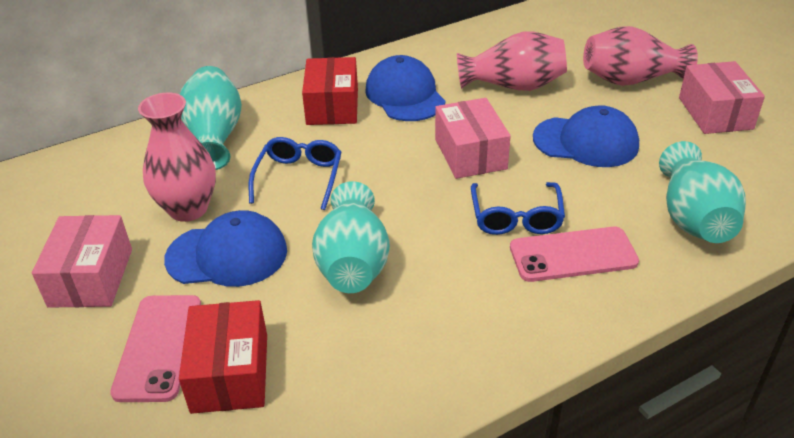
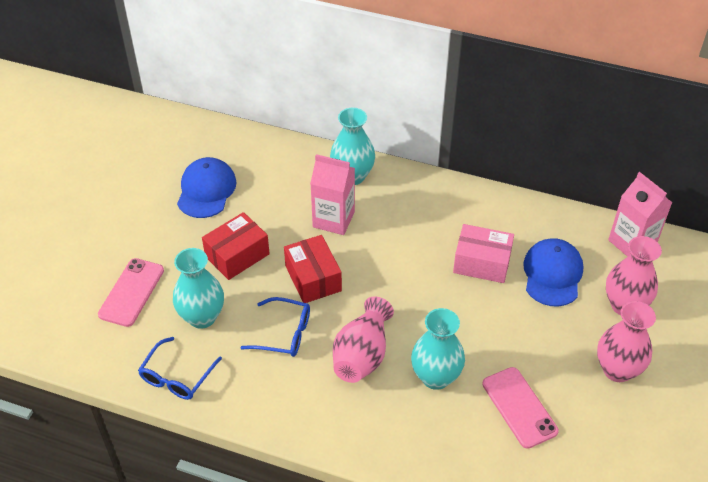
blue cap: [164,210,287,287] [365,55,445,121] [533,105,639,167] = 3 -> [177,157,237,218] [523,238,583,307] = 2
pink box: [32,215,132,308] [435,98,511,179] [679,61,765,134] = 3 -> [453,224,514,283] = 1
pink carton: none = 0 -> [310,154,355,235] [608,172,673,257] = 2

